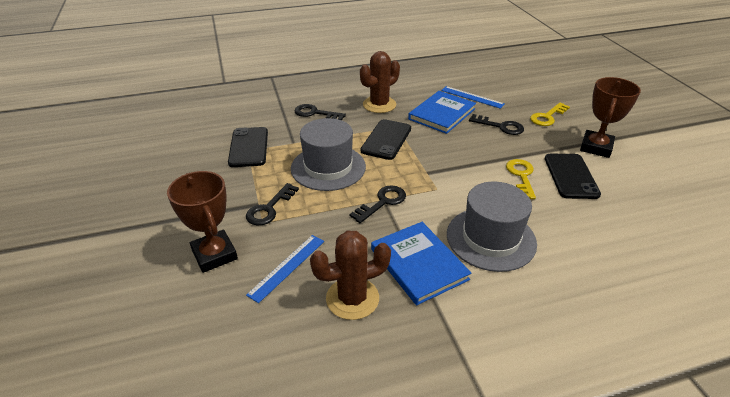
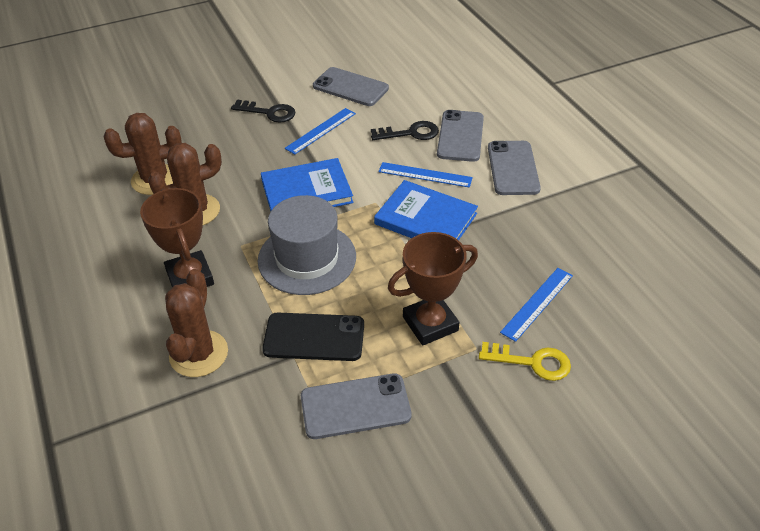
black key: [246,183,299,225] [294,104,346,120] [350,185,406,223] [469,114,524,135] = 4 -> [231,99,295,123] [371,121,439,140] = 2
black phone: [228,127,268,167] [361,119,411,160] [545,154,601,199] = 3 -> [262,313,364,361] = 1
blue ruler: [246,235,324,303] [441,86,505,109] = 2 -> [285,108,356,155] [378,162,473,188] [500,268,573,342] = 3
brown cactus: [310,231,391,320] [360,51,400,113] = 2 -> [104,113,182,195] [148,143,222,225] [165,269,228,377] = 3
grey hat: [291,118,366,191] [447,181,537,272] = 2 -> [258,195,356,295] = 1
grey phone: none = 0 -> [301,373,412,439] [313,67,389,106] [437,110,484,162] [488,141,541,195] = 4
yellow key: [506,159,536,199] [530,103,570,126] = 2 -> [479,342,571,381] = 1

